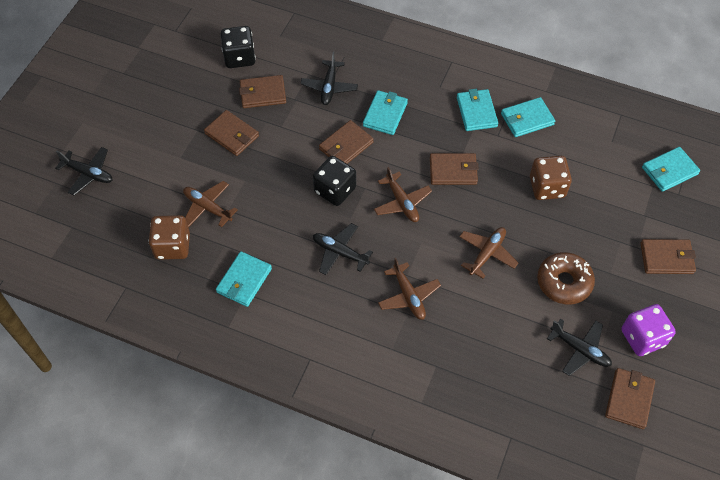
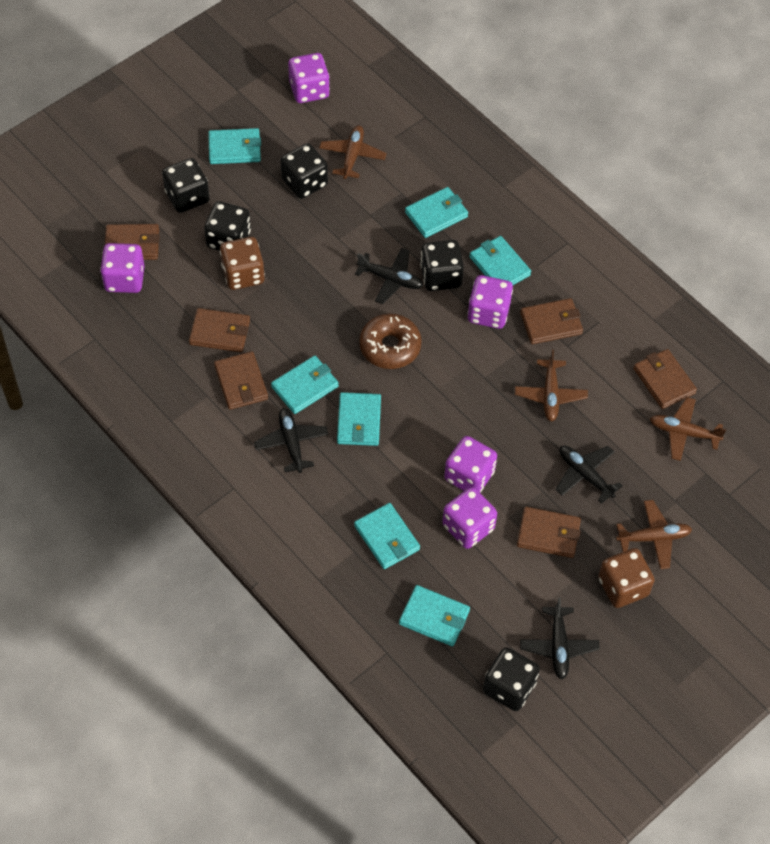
black dice: [220,26,256,68] [313,156,356,206] = 2 -> [162,158,210,213] [204,201,251,251] [281,143,328,199] [420,240,464,291] [483,647,540,711] = 5
purple dice: [621,304,676,356] = 1 -> [100,243,145,293] [288,53,330,103] [442,487,497,549] [444,436,497,492] [467,275,513,329] = 5
turquoise wallet: [216,251,272,307] [363,90,408,135] [457,89,498,131] [501,97,555,137] [642,147,700,192] = 5 -> [208,128,261,164] [271,356,339,414] [337,392,381,446] [354,503,420,569] [399,585,470,647] [405,187,468,238] [469,236,531,285] = 7

